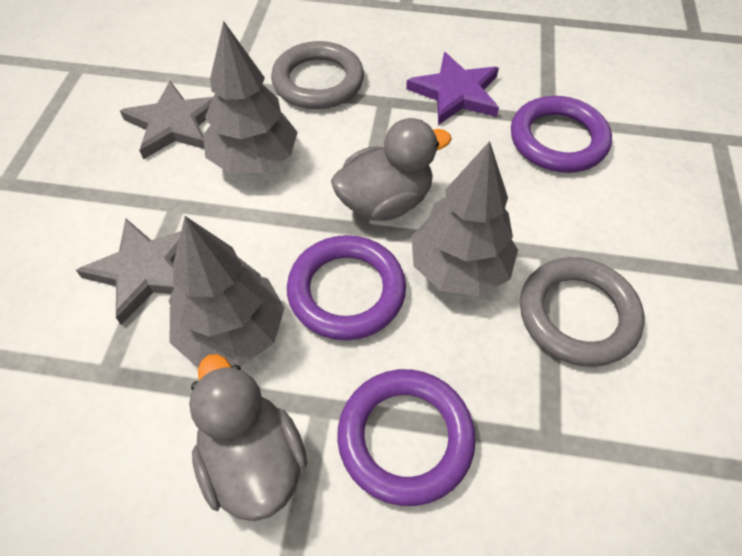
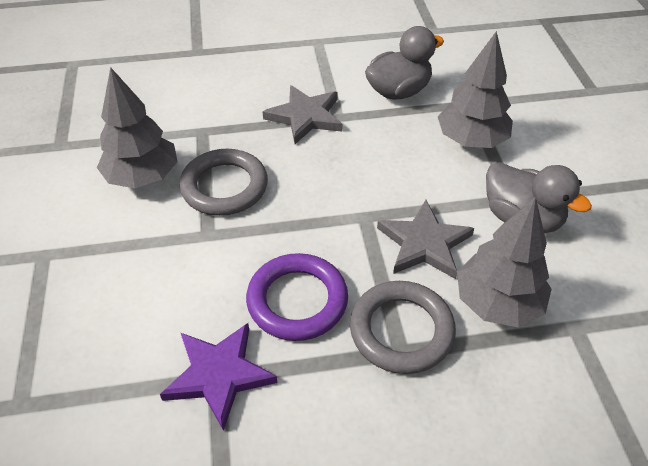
purple ring: [287,235,406,340] [337,369,476,506] [511,96,612,173] = 3 -> [246,253,348,341] = 1

